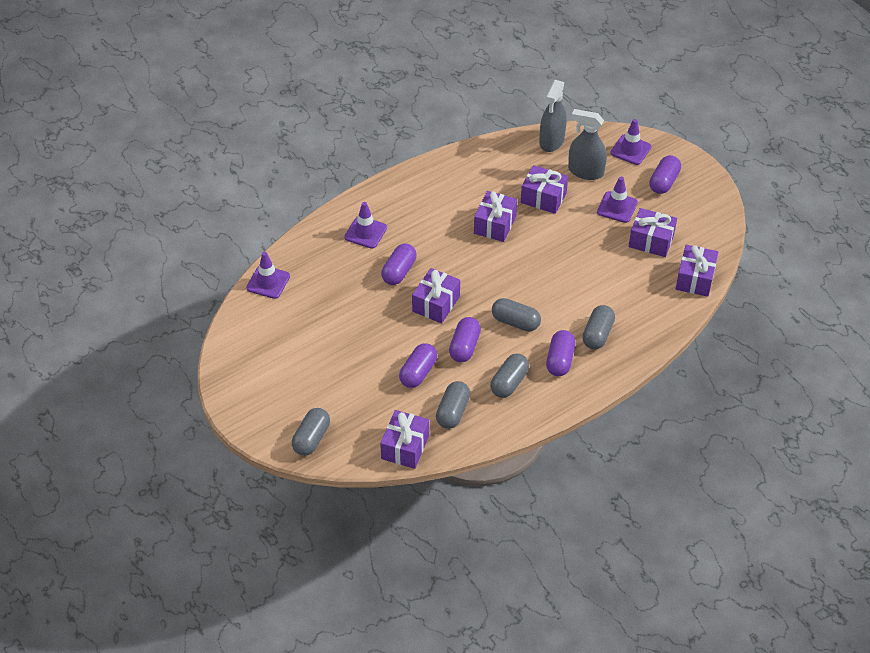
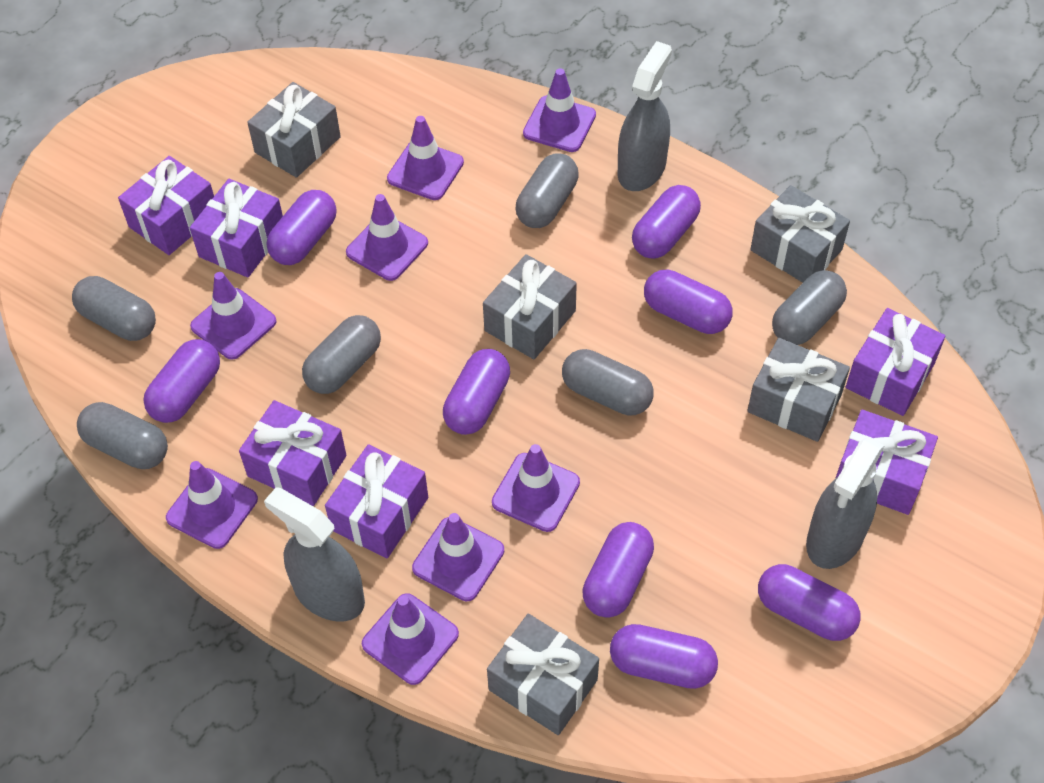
grey capsule: [292,408,330,456] [436,381,470,429] [490,354,529,398] [492,298,541,331] [582,305,615,349] = 5 -> [72,276,156,341] [77,402,168,469] [302,315,381,394] [516,153,579,228] [562,349,653,416] [772,270,847,345] = 6
grey gift: none = 0 -> [247,82,341,178] [483,254,577,359] [487,613,599,735] [747,338,850,442] [750,185,850,283] = 5
grey spray bottle: [539,80,567,152] [568,109,607,180] = 2 -> [264,487,365,621] [618,41,672,191] [806,437,884,569] = 3
purple capsule: [381,244,417,285] [399,343,437,388] [449,317,481,362] [546,330,575,376] [649,155,681,194] = 5 -> [143,339,220,423] [267,190,336,265] [443,349,510,435] [582,522,654,618] [610,624,718,689] [632,185,701,259] [644,269,733,334] [758,564,861,641] = 8
purple traffic cone: [246,252,290,299] [344,202,387,249] [597,177,638,223] [610,119,651,165] = 4 -> [166,461,258,549] [190,272,277,360] [346,194,428,281] [362,593,459,685] [387,116,464,200] [412,513,504,601] [492,444,580,532] [523,69,596,152] = 8

